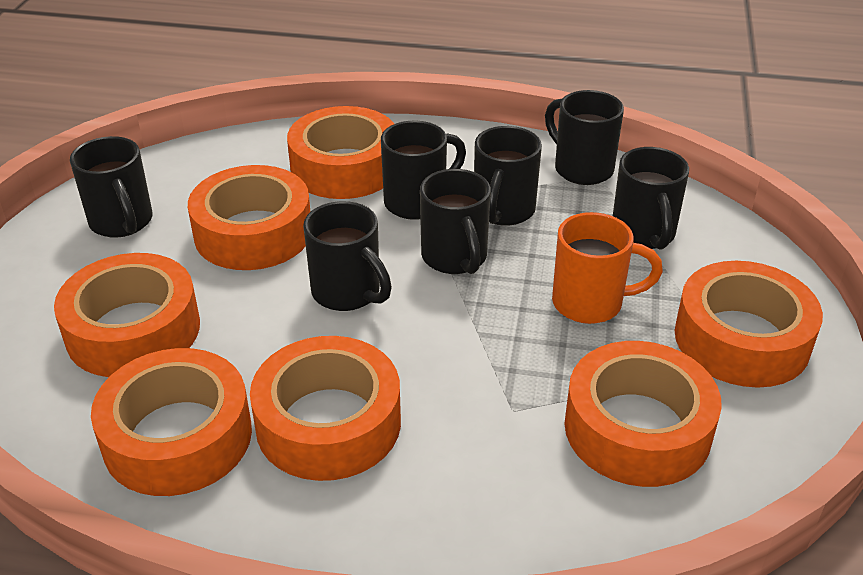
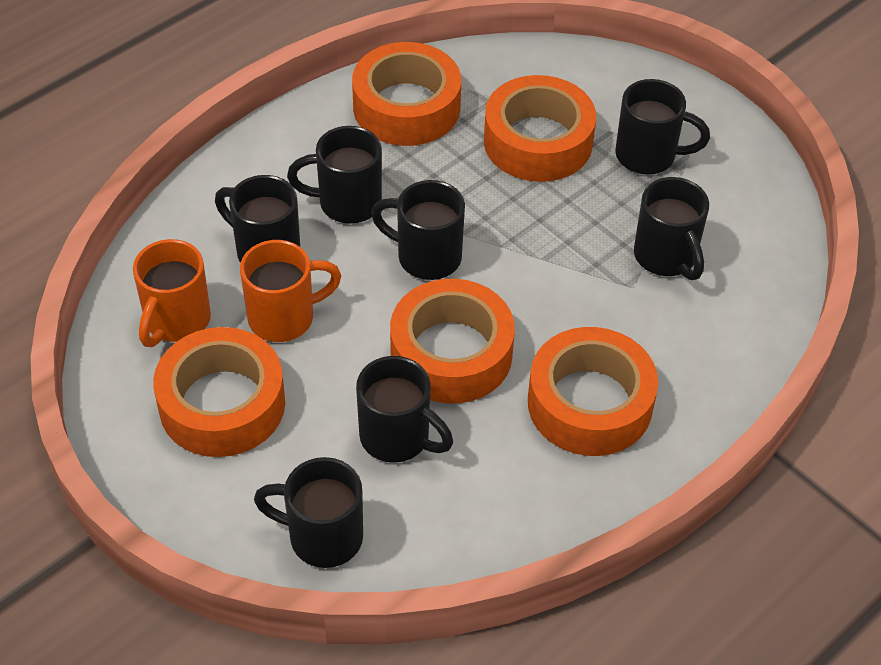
orange mug: [552,212,663,324] = 1 -> [133,239,211,347] [240,240,341,342] = 2
orange tape: [54,253,200,377] [91,348,252,496] [188,165,310,270] [250,336,401,481] [287,106,394,199] [565,341,722,487] [675,261,823,388] = 7 -> [153,327,285,457] [352,42,461,146] [390,279,515,404] [484,75,596,182] [528,327,658,456] = 5

